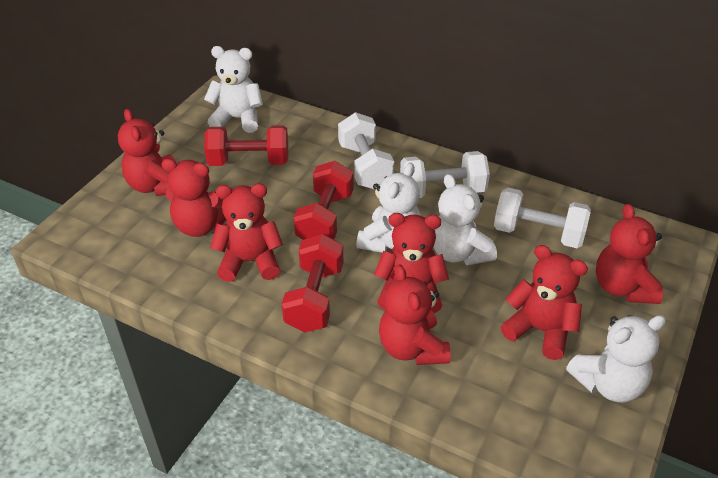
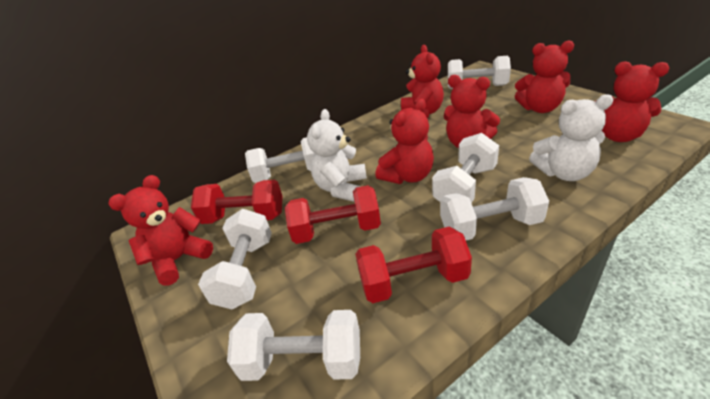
red teddy bear: [118,109,176,196] [161,159,226,237] [210,183,283,282] [374,213,449,313] [379,264,451,365] [501,245,588,360] [596,204,663,304] = 7 -> [108,175,213,286] [375,99,434,184] [401,45,444,118] [443,75,500,148] [515,40,574,113] [595,61,669,142] = 6
white dumbbell: [338,112,394,189] [400,151,490,198] [494,188,591,248] = 3 -> [198,209,272,309] [227,310,360,381] [245,137,315,183] [432,133,499,203] [440,177,549,240] [448,56,511,89] = 6
white teddy bear: [204,46,263,133] [356,163,421,253] [433,174,497,265] [566,315,666,402] = 4 -> [307,109,367,202] [529,94,614,181] = 2

